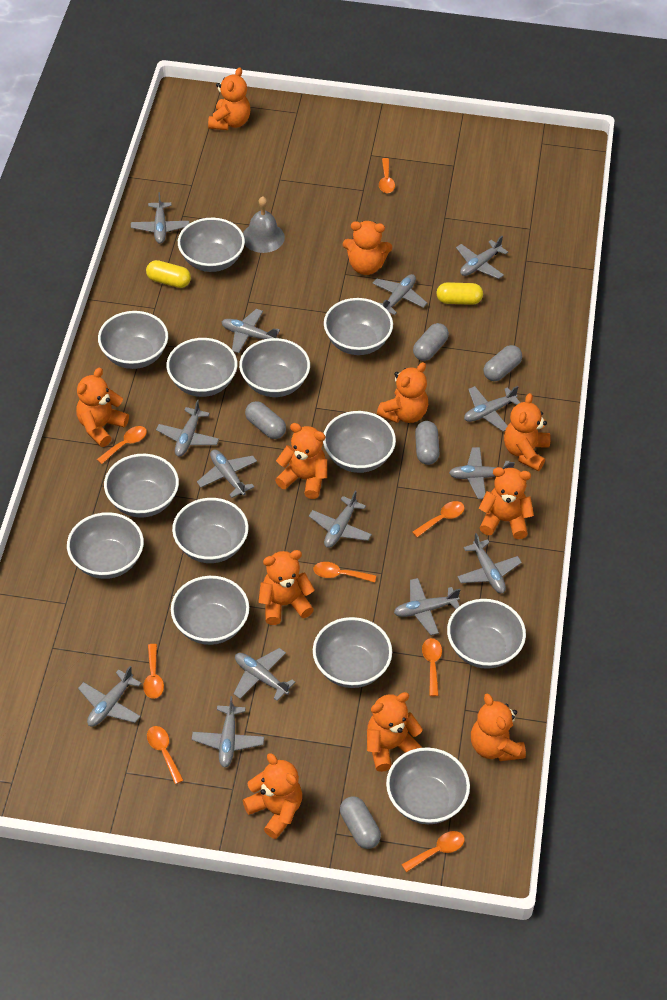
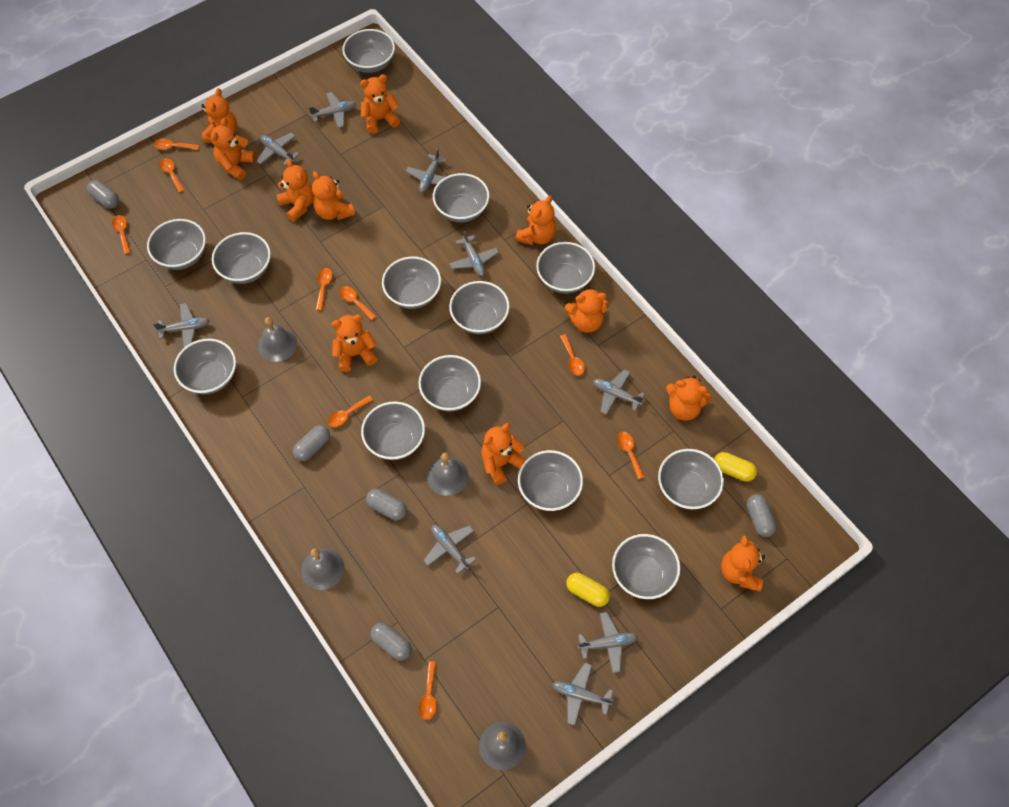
grey bell: [243,196,285,253] = 1 -> [258,317,297,362] [301,548,345,590] [427,453,468,496] [479,722,526,770] = 4
grey plane: [78,666,141,727] [131,192,189,244] [156,399,219,457] [192,696,264,768] [197,450,257,498] [222,309,280,353] [233,648,295,701] [309,490,372,548] [372,274,427,315] [394,578,460,635] [449,447,515,499] [456,236,508,279] [457,533,522,593] [464,386,520,431] = 14 -> [153,303,210,348] [257,133,299,166] [309,92,356,128] [406,148,447,193] [423,525,476,574] [449,230,499,276] [552,663,614,725] [578,612,638,673] [593,369,645,415] = 9
orange spoon: [97,426,147,464] [143,644,164,699] [147,726,184,784] [314,562,376,582] [379,158,395,193] [401,831,465,872] [412,501,465,538] [422,638,442,696] = 8 -> [112,215,131,254] [154,139,199,150] [159,158,185,193] [316,268,333,311] [328,395,373,427] [339,286,376,321] [418,661,437,720] [560,334,585,376] [617,432,645,479] = 9

